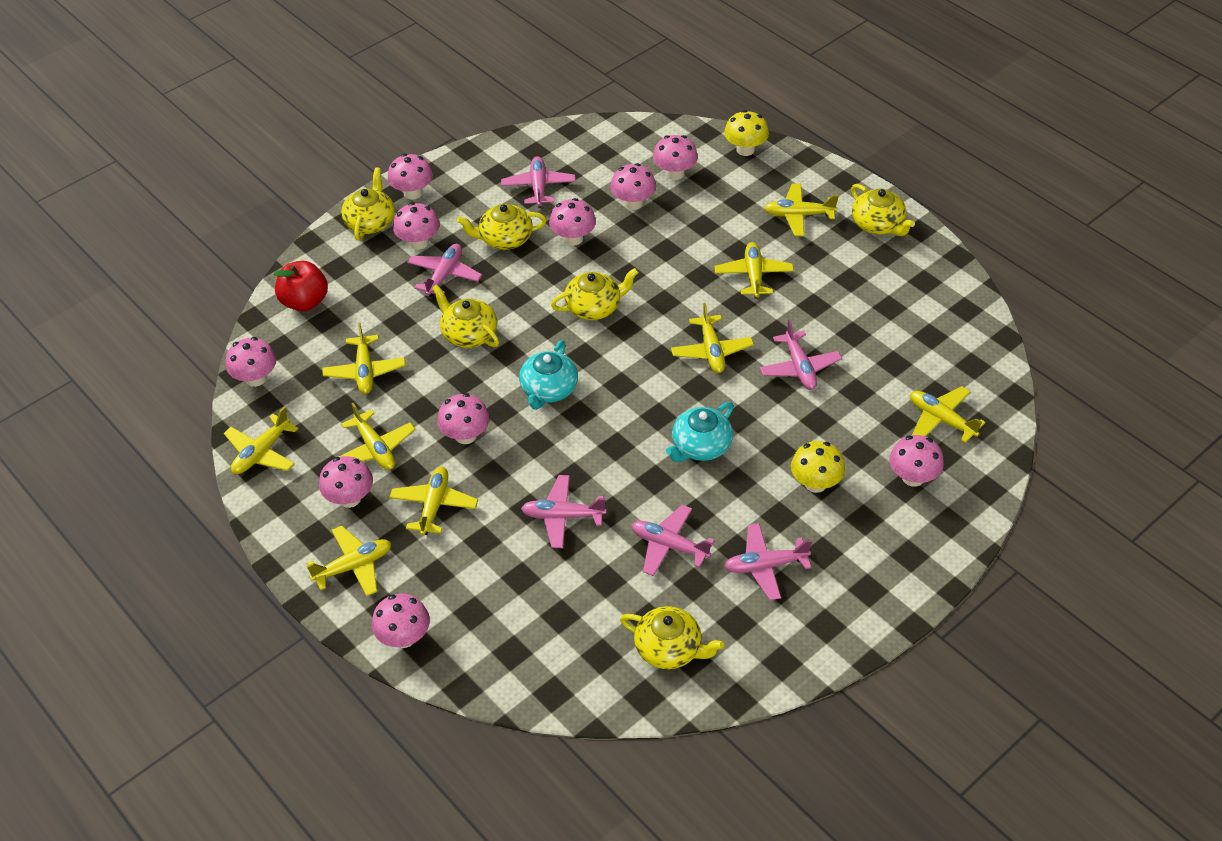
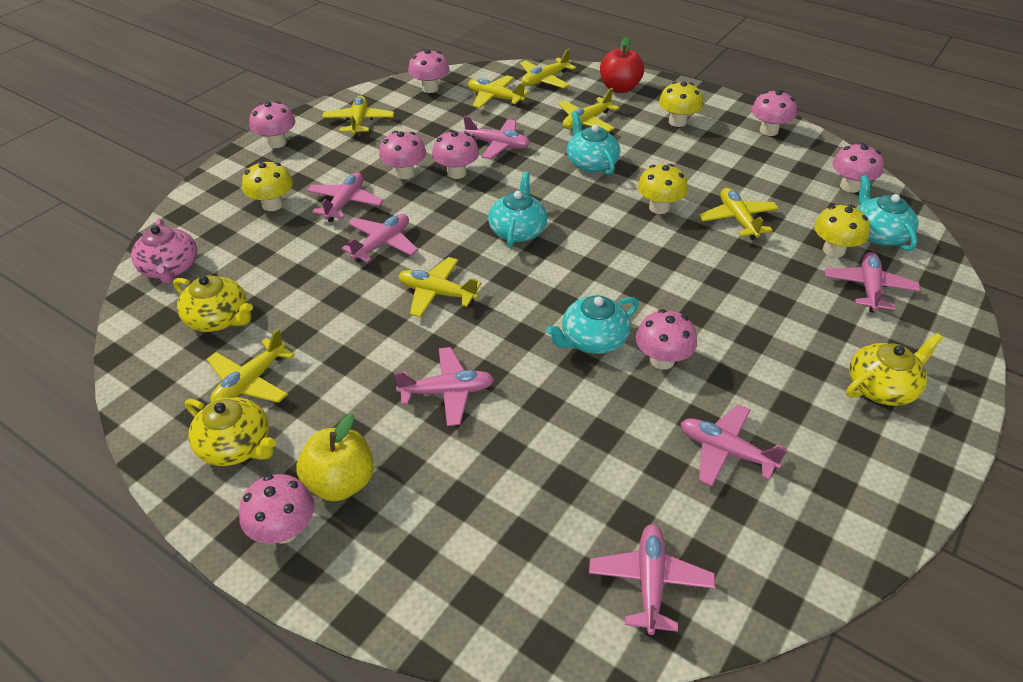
pink mushroom: [226,337,277,387] [319,456,373,508] [372,594,430,648] [388,154,433,200] [393,203,440,250] [437,393,490,444] [549,198,596,246] [610,163,656,210] [653,135,698,180] [889,435,944,487] = 10 -> [239,474,314,544] [249,101,295,148] [379,131,426,179] [408,49,449,93] [432,130,479,179] [636,309,697,370] [751,90,797,136] [832,143,884,193] = 8
pink plane: [407,244,482,297] [501,156,576,208] [521,475,606,548] [632,505,715,576] [724,523,812,600] [760,319,842,390] = 6 -> [307,173,384,222] [342,214,418,263] [394,347,494,426] [463,116,530,159] [589,524,715,635] [681,404,787,486] [825,252,920,313] = 7
pink teapot: none = 0 -> [131,218,197,284] = 1
turquoise teapot: [519,340,578,410] [666,402,734,462] = 2 -> [488,171,547,248] [546,295,639,354] [567,111,620,175] [858,175,918,251] = 4
yellow apple: none = 0 -> [297,414,374,501] = 1
yellow mushroom: [724,110,769,156] [791,441,845,493] = 2 -> [242,161,293,211] [638,164,688,214] [659,82,703,127] [814,205,870,257] = 4
yellow plane: [224,407,299,474] [306,526,391,596] [322,323,406,394] [339,403,416,470] [389,467,478,536] [671,303,754,373] [715,242,794,299] [764,184,839,236] [910,386,986,443] = 9 -> [207,329,295,403] [322,96,394,138] [398,257,481,318] [468,75,529,108] [520,49,576,88] [558,88,619,132] [699,188,779,240] = 7
yellow teapot: [341,167,395,241] [432,284,499,348] [457,204,547,250] [551,268,639,320] [620,606,724,669] [851,184,915,236] = 6 -> [173,275,253,332] [185,397,276,466] [846,333,943,406] = 3

